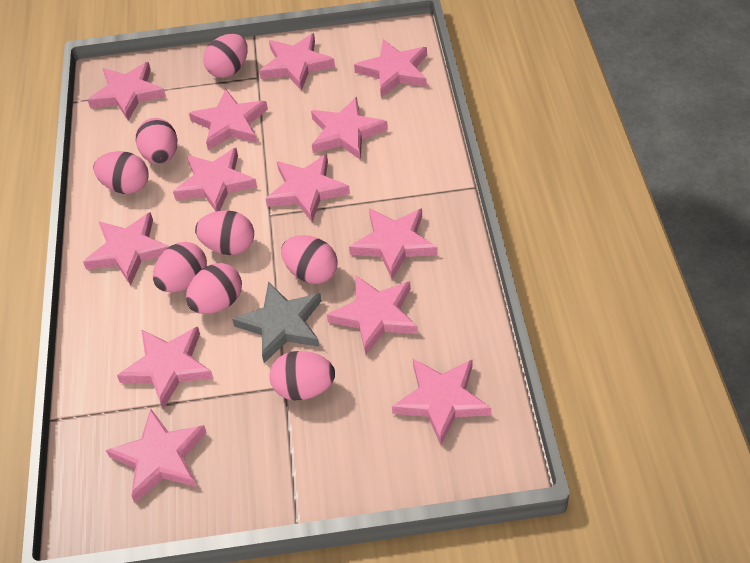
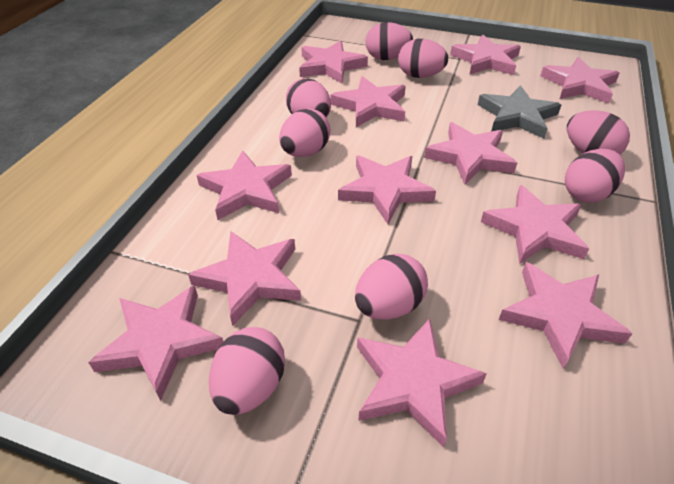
pink star: [83,212,170,286] [87,62,166,121] [106,409,207,503] [117,327,213,409] [173,148,257,212] [189,89,268,150] [259,33,335,91] [266,154,350,222] [311,97,388,160] [327,275,418,355] [349,208,438,279] [354,39,427,97] [392,359,491,445] = 13 -> [88,285,223,401] [188,231,301,326] [197,151,292,220] [299,41,368,83] [330,76,406,127] [338,155,436,224] [357,318,487,448] [424,122,517,185] [450,35,521,75] [481,185,589,264] [499,262,632,369] [541,57,620,104] = 12

